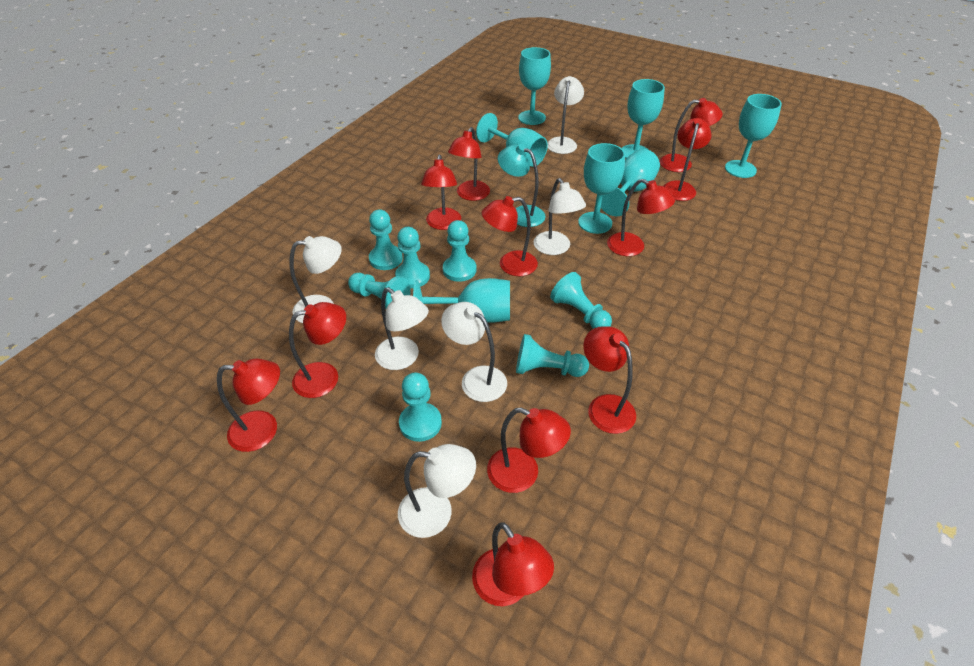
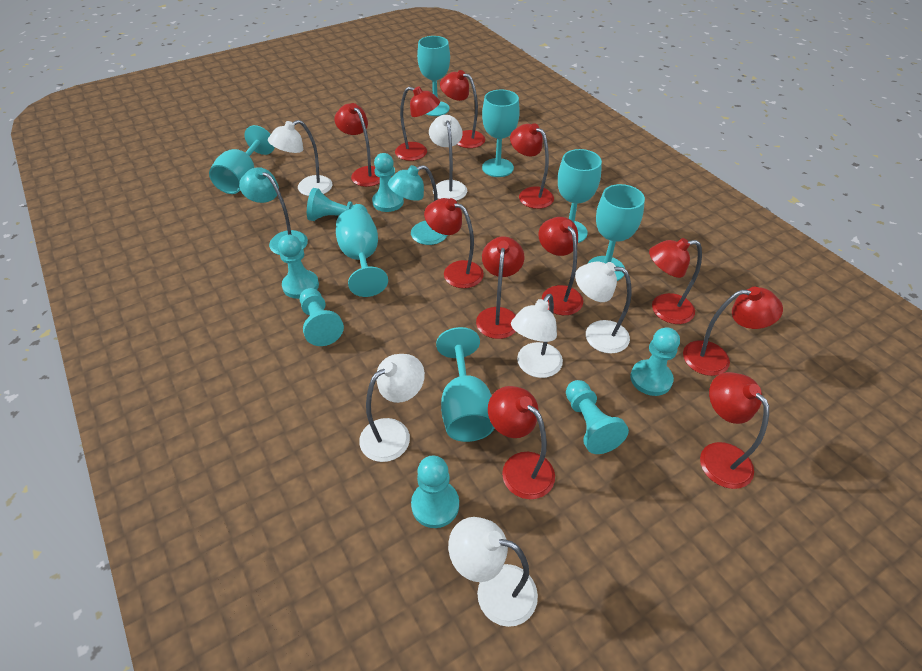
turquoise lamp: [498,144,546,227] = 1 -> [239,167,308,255] [388,165,447,245] = 2

